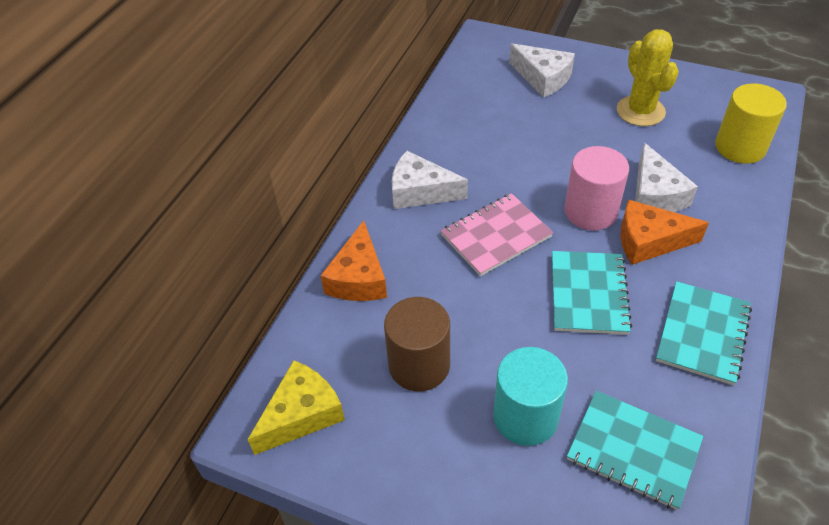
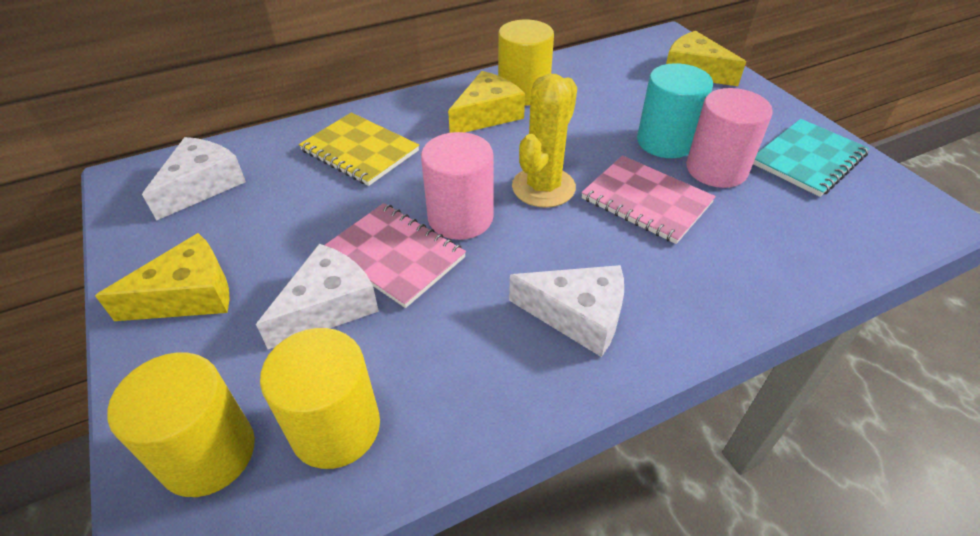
brown cylinder: [384,297,450,391] = 1 -> none = 0
orange cheese: [320,221,387,301] [621,200,709,265] = 2 -> none = 0
pink cylinder: [564,146,629,230] = 1 -> [421,132,493,240] [686,88,773,188] = 2
pink notebook: [441,193,553,276] = 1 -> [325,203,466,308] [581,155,716,244] = 2
turquoise notebook: [552,251,632,335] [567,391,704,510] [656,281,752,385] = 3 -> [753,119,870,197] = 1
yellow cheese: [247,360,345,455] = 1 -> [95,233,230,321] [448,71,525,133] [666,31,746,86] = 3
yellow cylinder: [715,83,787,164] = 1 -> [107,352,255,497] [260,328,380,469] [498,20,554,106] = 3
yellow notebook: none = 0 -> [299,112,419,186] = 1

